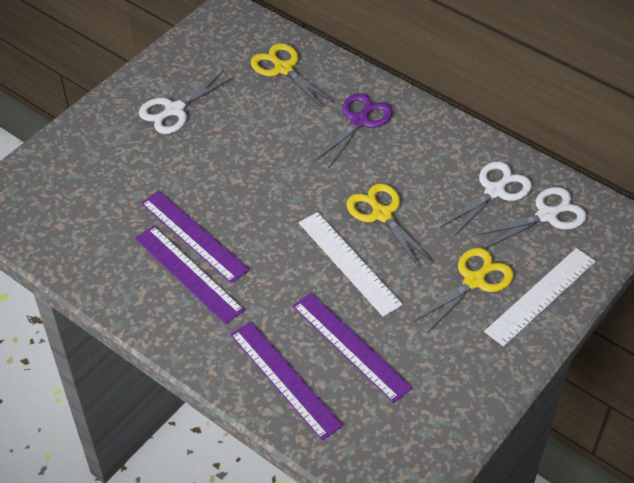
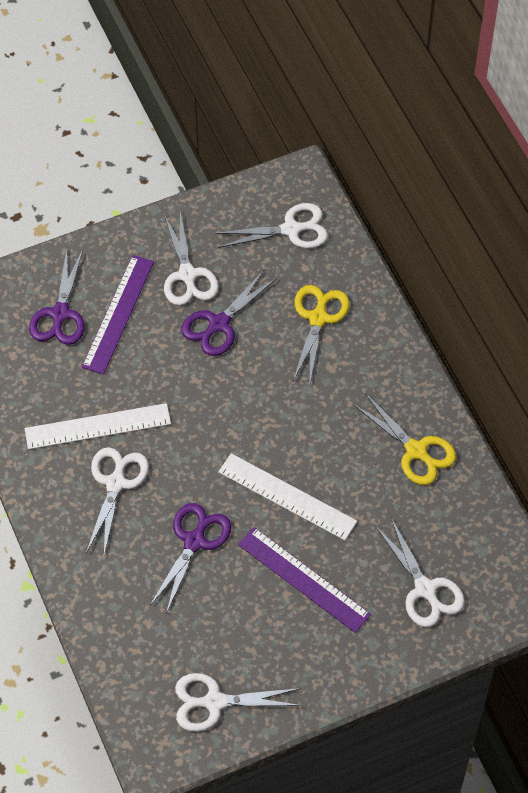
purple ruler: [135,226,245,324] [141,191,250,284] [230,322,343,440] [292,293,413,403] = 4 -> [82,255,154,374] [238,527,371,633] = 2
purple scissors: [314,93,393,169] = 1 -> [29,250,85,345] [150,503,231,613] [181,269,277,356] = 3
white scissors: [139,70,234,134] [440,161,532,237] [477,187,587,248] = 3 -> [86,447,149,555] [164,212,219,306] [175,673,302,732] [215,203,328,248] [376,518,465,627] = 5
yellow scissors: [251,43,334,108] [346,183,434,268] [414,248,514,332] = 3 -> [293,285,350,382] [353,393,456,485] = 2

